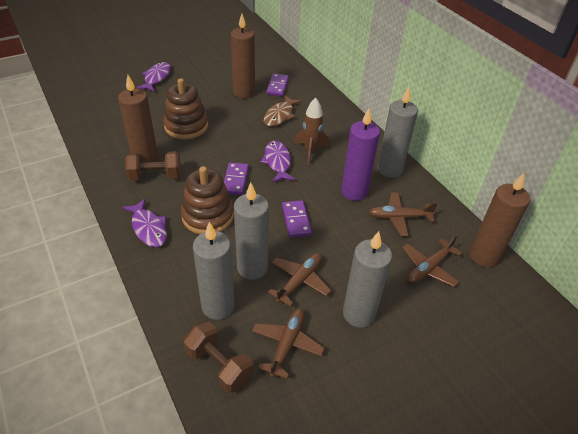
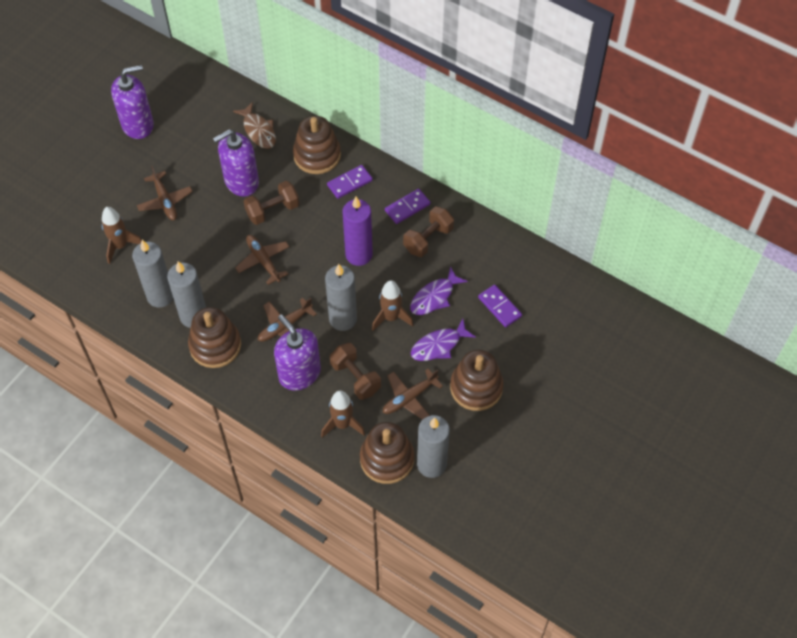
brown candle: [118,75,158,163] [231,14,255,98] [470,173,530,267] = 3 -> none = 0
brown dumbbell: [125,151,181,181] [184,321,253,393] = 2 -> [243,181,299,225] [330,343,381,400] [403,206,454,257] = 3
brown rocket: [294,97,330,165] = 1 -> [102,207,142,264] [321,390,365,438] [372,280,414,331] = 3
brown stacking toy: [163,78,208,139] [181,166,234,234] = 2 -> [188,307,241,368] [293,116,341,174] [360,422,415,484] [450,350,504,411] = 4
purple fish: [122,198,167,247] [136,62,171,92] [261,141,295,182] = 3 -> [410,267,468,315] [411,319,476,361] = 2
purple soap dispenser: none = 0 -> [111,65,154,139] [213,129,259,196] [274,314,321,390] = 3

